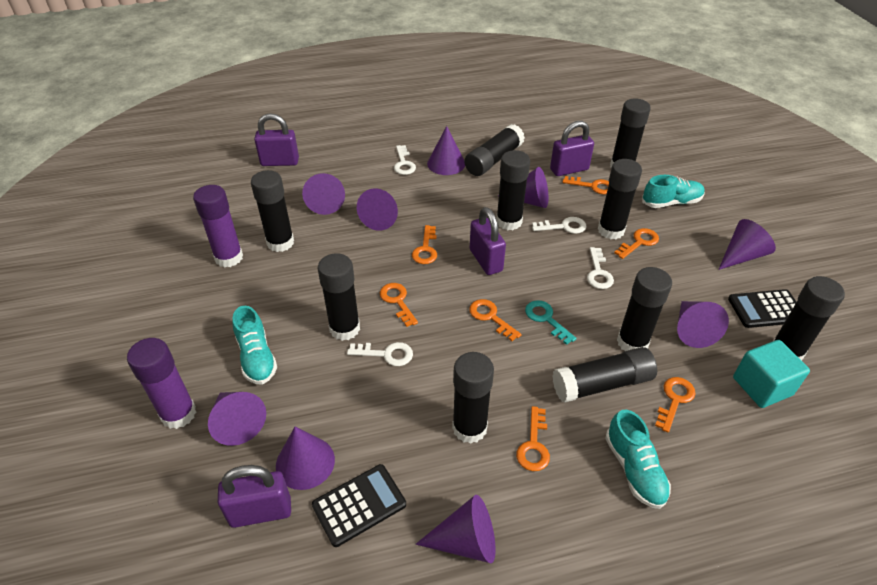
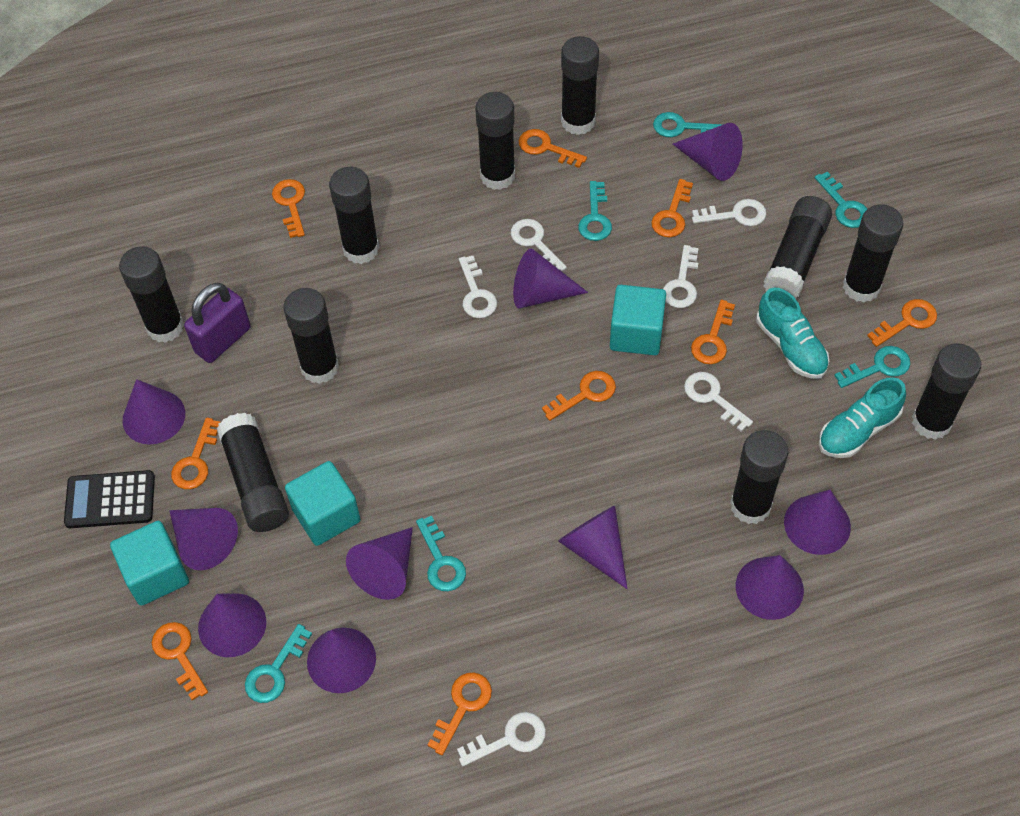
black calculator: [312,464,406,547] [728,289,796,328] = 2 -> [64,470,155,528] = 1
orange key: [380,283,418,327] [412,225,437,264] [469,299,521,341] [516,406,550,471] [562,176,609,194] [614,228,659,259] [655,377,696,433] = 7 -> [152,622,208,700] [171,418,220,489] [272,179,305,238] [428,673,492,755] [519,129,587,168] [542,371,616,421] [651,179,693,237] [691,300,735,364] [867,299,937,347] = 9
purple cone: [208,392,266,446] [276,427,335,490] [302,173,345,215] [357,188,398,231] [416,495,496,563] [427,126,465,175] [498,167,548,208] [677,301,729,348] [718,219,776,270] = 9 -> [123,379,185,445] [169,508,238,570] [198,593,266,657] [307,628,376,693] [346,527,413,600] [513,249,588,309] [558,506,628,589] [673,123,743,181] [736,555,804,620] [784,490,851,555] = 10
purple glue stick: [127,338,196,429] [193,185,243,268] = 2 -> none = 0
purple padlock: [218,465,291,528] [254,113,299,166] [470,207,506,275] [550,121,594,176] = 4 -> [184,283,251,363] = 1
turquoise cube: [733,340,810,408] = 1 -> [110,521,189,606] [285,461,361,546] [610,285,666,355] = 3
turquoise key: [525,300,577,345] = 1 -> [245,624,312,703] [416,516,466,591] [578,181,612,241] [653,112,723,137] [815,172,867,228] [834,346,910,388] = 6
turquoise shoe: [232,306,277,385] [605,410,671,509] [642,175,705,208] = 3 -> [756,288,829,379] [819,377,906,458] = 2
white key: [347,342,413,366] [394,145,416,175] [532,217,586,234] [587,247,614,289] = 4 -> [457,712,546,766] [459,256,497,318] [511,219,567,271] [663,245,698,308] [684,372,753,432] [692,199,766,226] = 6

